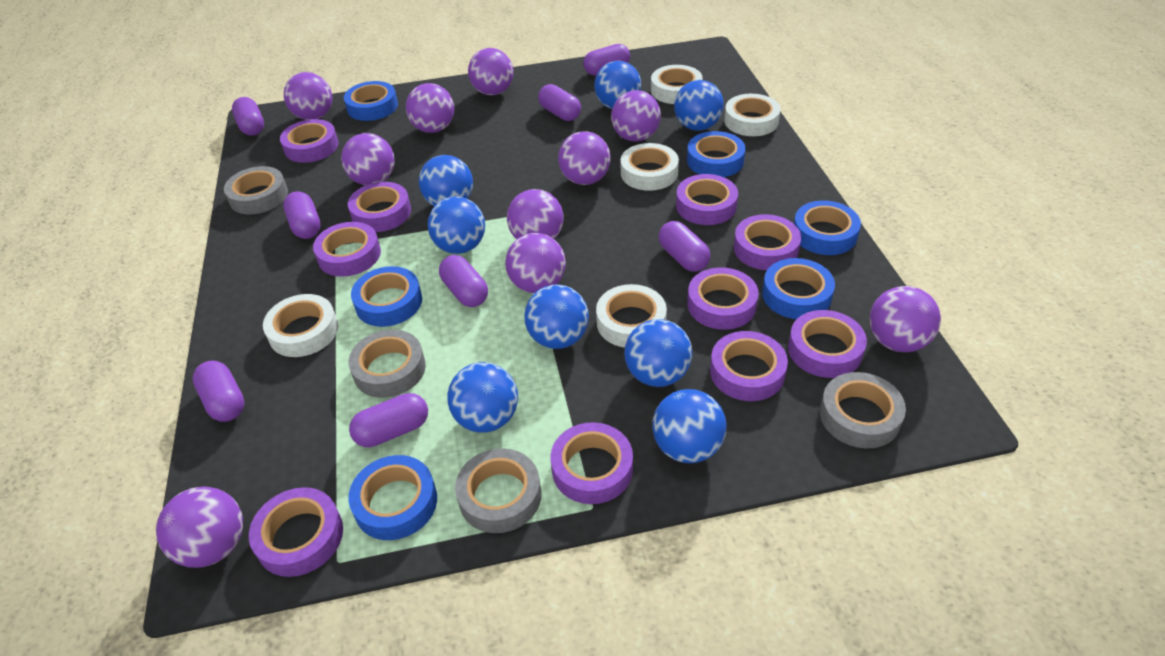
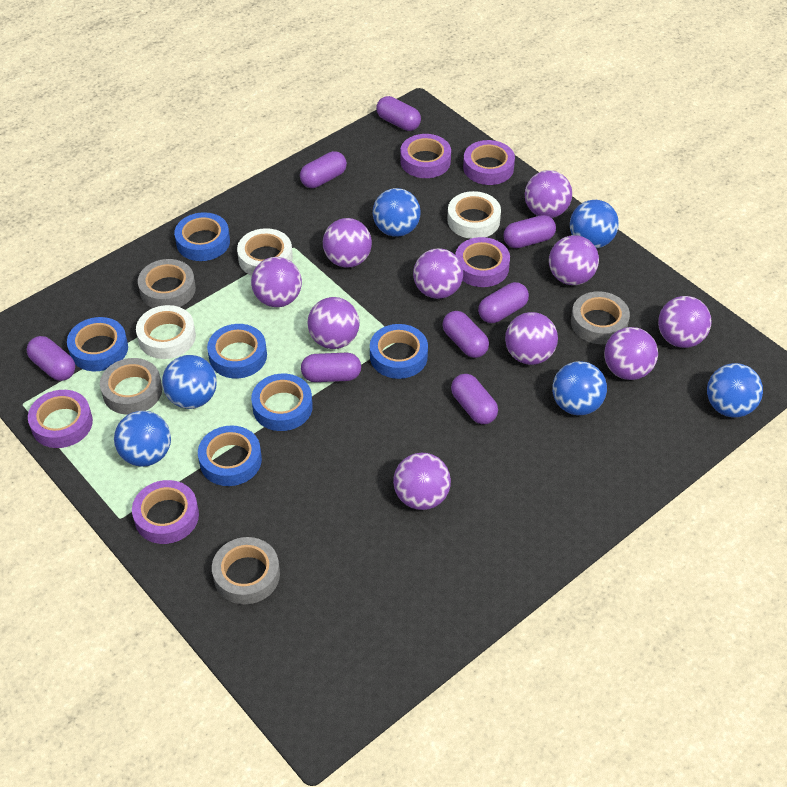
blue ball: [419,155,473,206] [428,196,485,254] [448,362,518,433] [524,285,589,349] [594,61,641,109] [624,319,692,387] [652,389,727,463] [674,80,724,131] = 8 -> [114,411,171,467] [162,355,217,409] [373,188,421,237] [552,361,607,415] [570,200,619,248] [707,363,763,418] = 6
purple tape: [249,487,343,577] [280,119,339,163] [313,222,381,277] [348,182,411,232] [551,422,633,504] [676,174,738,225] [687,267,759,330] [710,331,788,401] [734,214,801,270] [788,310,867,378] = 10 -> [28,390,93,448] [132,480,199,544] [400,134,451,178] [455,237,510,287] [463,140,515,185] = 5
white tape: [263,294,338,357] [596,284,667,348] [621,143,679,191] [651,65,703,104] [724,94,781,136] = 5 -> [136,305,196,359] [237,228,293,276] [447,191,501,239] = 3

